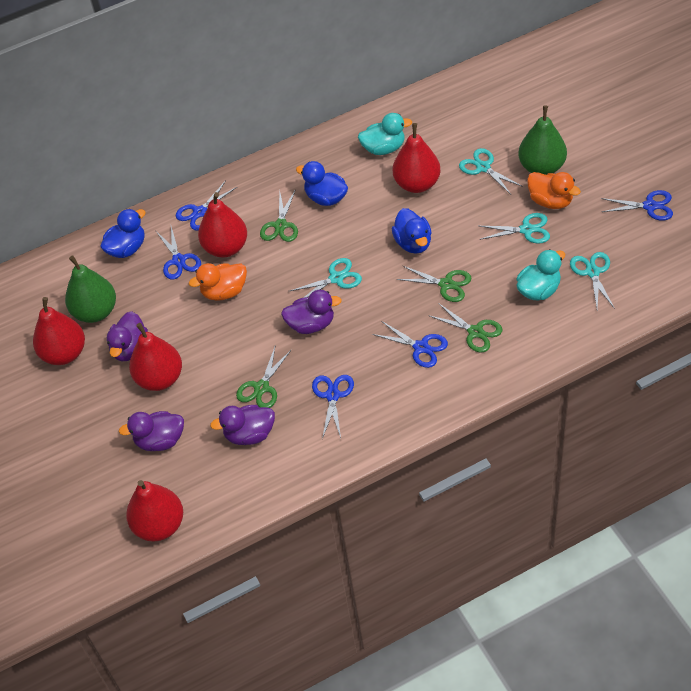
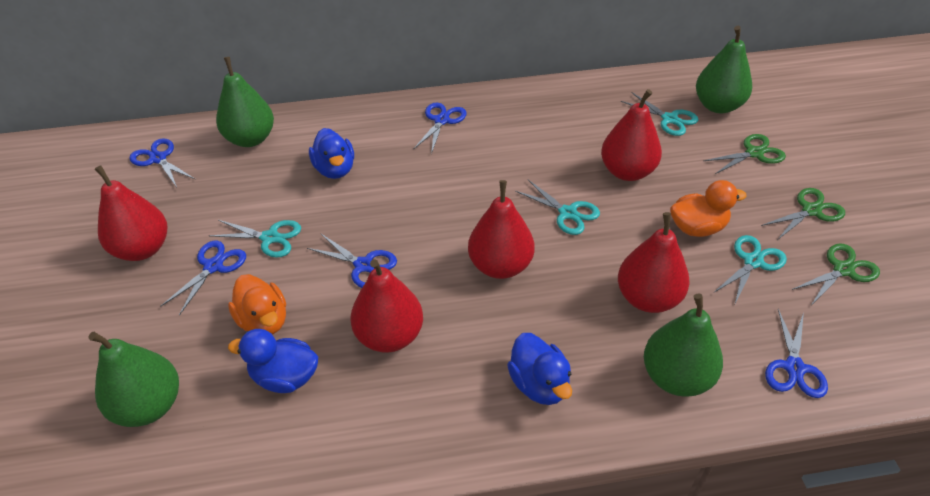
green pear: [65,256,116,323] [518,105,567,175] = 2 -> [89,332,179,427] [216,57,274,147] [644,293,723,397] [696,26,752,113] = 4
green scissors: [236,345,291,408] [260,189,298,242] [397,266,472,302] [428,303,503,353] = 4 -> [703,134,786,174] [761,188,845,239] [792,244,880,304] = 3
purple duck: [107,311,148,361] [119,411,184,451] [210,405,275,445] [281,290,342,334] = 4 -> none = 0
turquoise duck: [358,113,412,155] [516,249,565,300] = 2 -> none = 0

